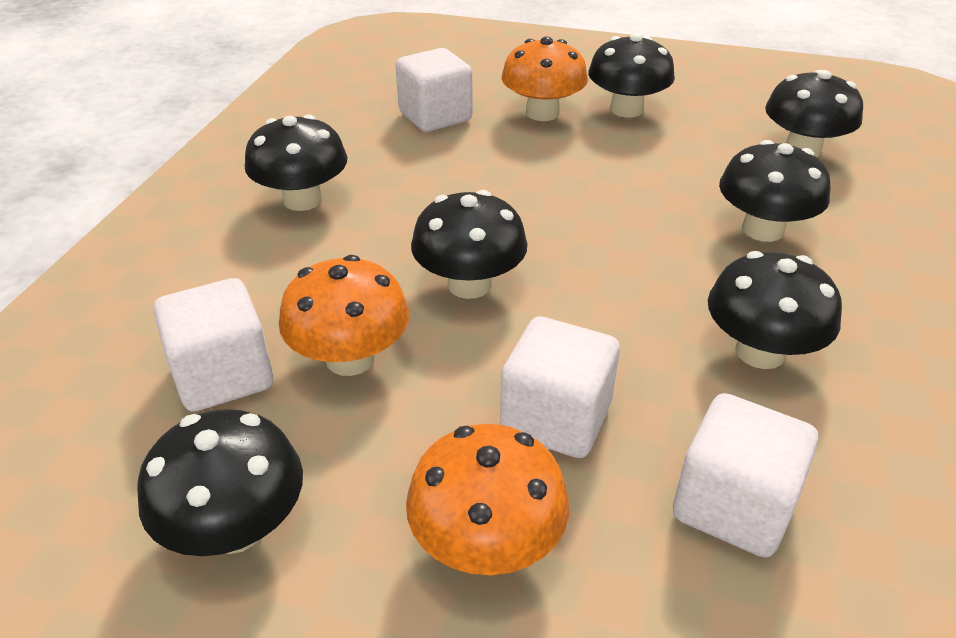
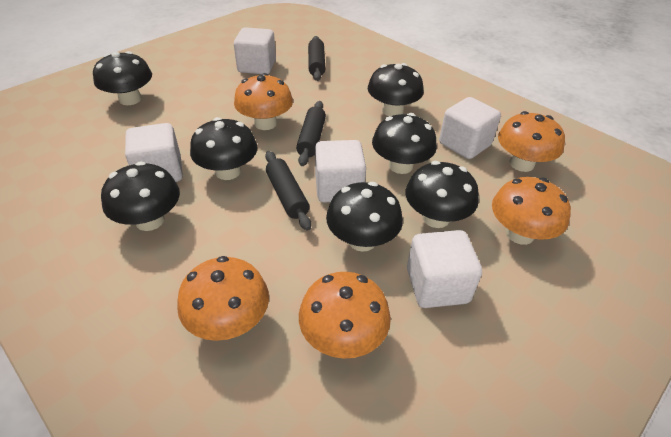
black rolling pin: none = 0 -> [265,151,311,231] [296,101,326,166] [308,36,325,81] = 3
orange mushroom: [279,255,409,376] [406,424,569,575] [501,36,588,121] = 3 -> [177,256,269,341] [234,73,293,130] [299,272,391,359] [492,177,571,245] [498,111,565,172] = 5
white cube: [153,278,273,412] [396,48,473,132] [500,316,620,458] [673,393,818,557] = 4 -> [125,123,183,182] [234,27,276,74] [315,140,366,203] [407,230,482,308] [439,97,501,159] = 5

